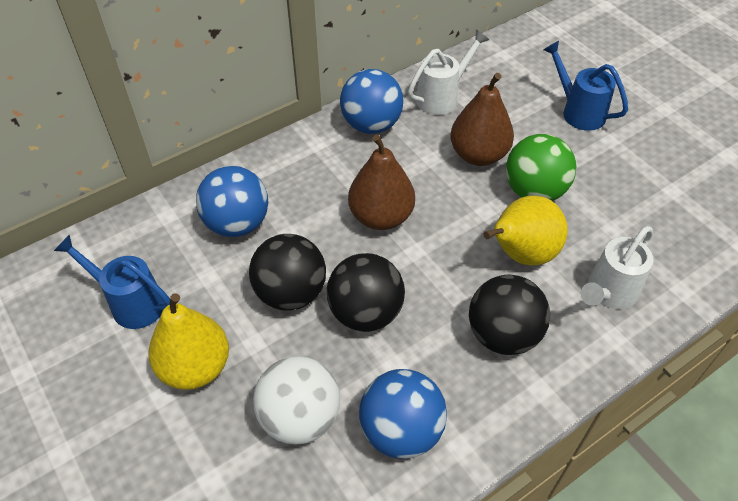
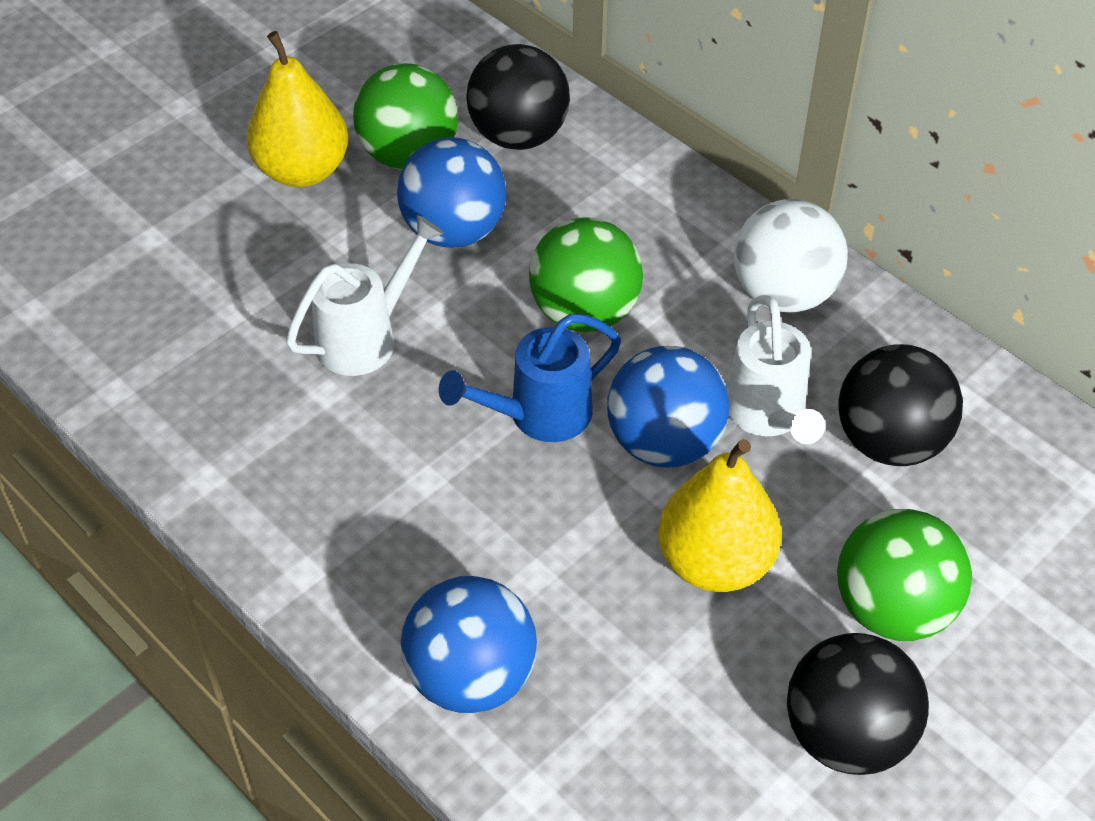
blue watering can: [54,235,170,329] [543,41,628,131] = 2 -> [439,314,621,442] = 1
brown pear: [348,134,415,230] [450,73,514,166] = 2 -> none = 0
green ball: [506,134,576,201] = 1 -> [353,63,458,170] [529,217,643,332] [837,509,972,641] = 3

